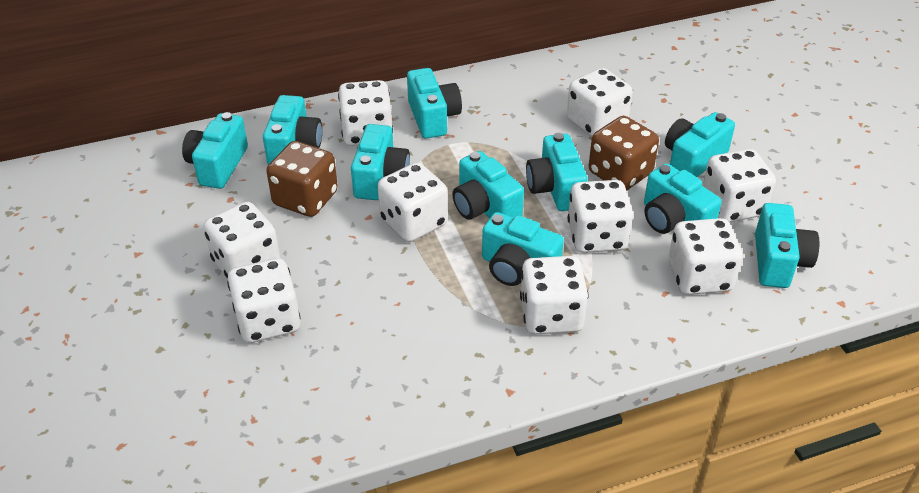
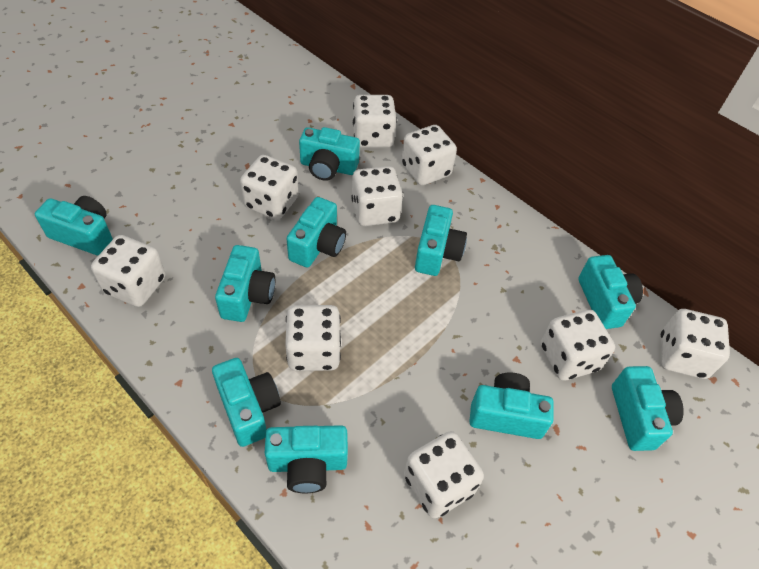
brown dice: [267,141,338,217] [589,116,659,190] = 2 -> none = 0

